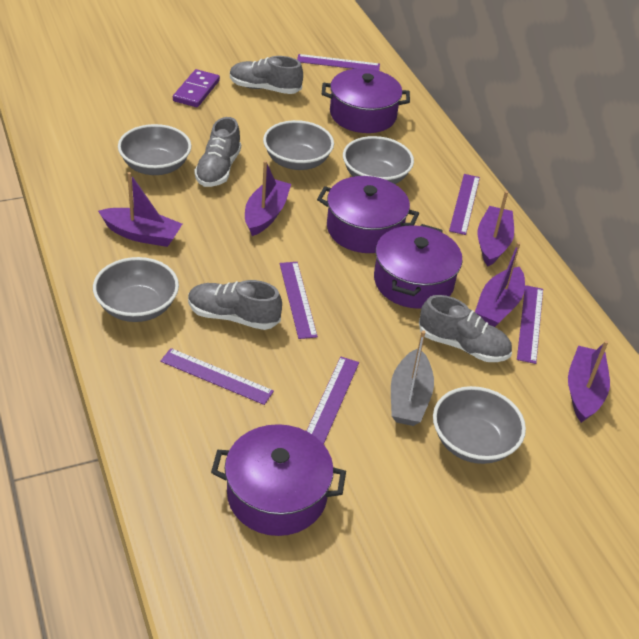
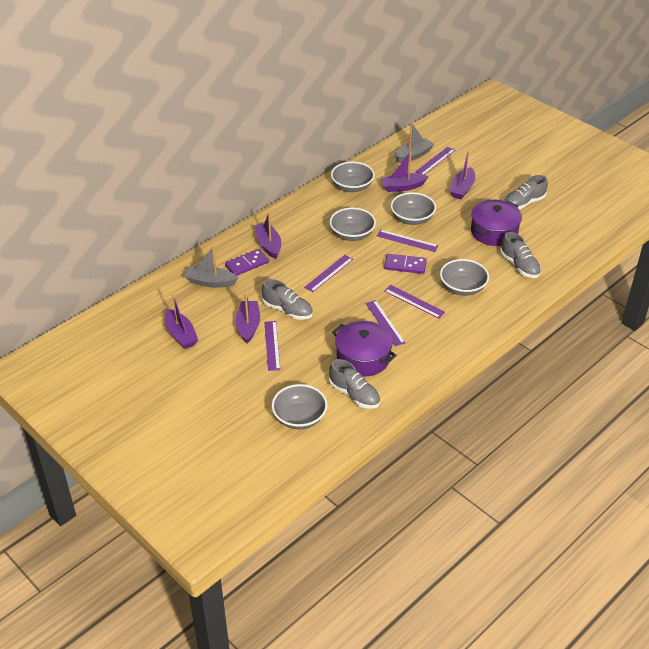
grey boat: [391,330,434,426] = 1 -> [184,247,238,288] [394,123,434,163] = 2
purple domino: [173,69,220,107] = 1 -> [225,249,269,276] [384,254,427,274] = 2
purple pot: [211,424,346,536] [317,176,419,253] [322,68,410,133] [374,224,462,309] = 4 -> [332,321,396,377] [471,200,522,246] = 2

